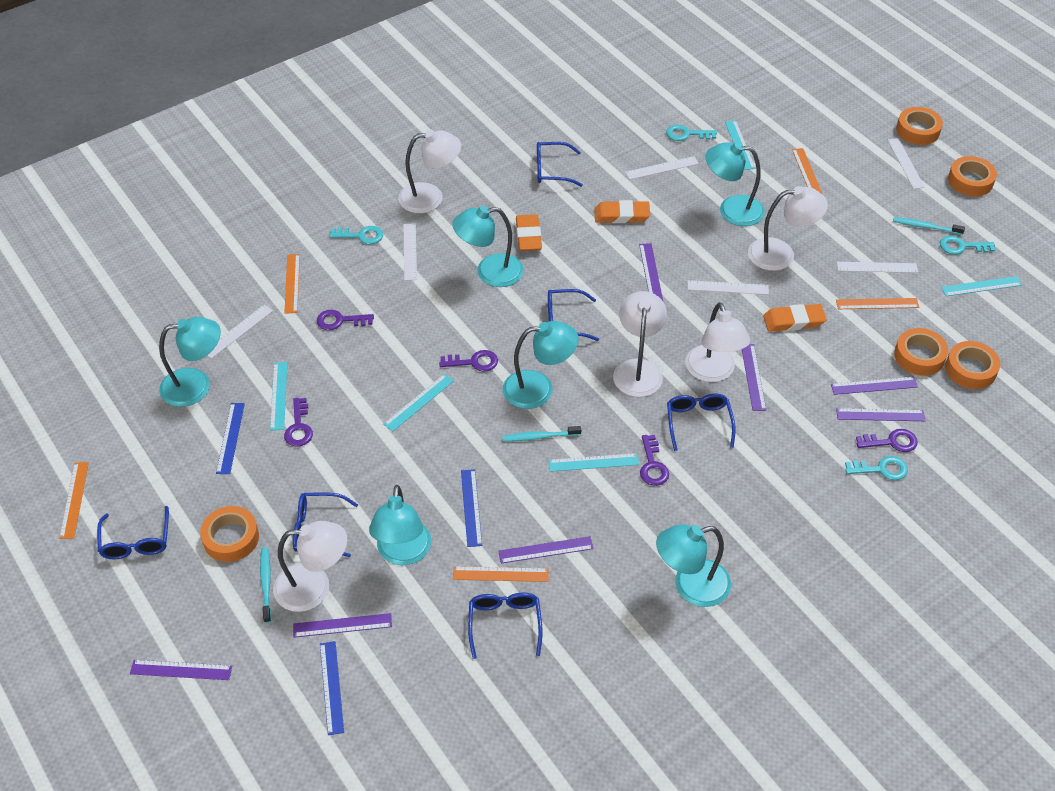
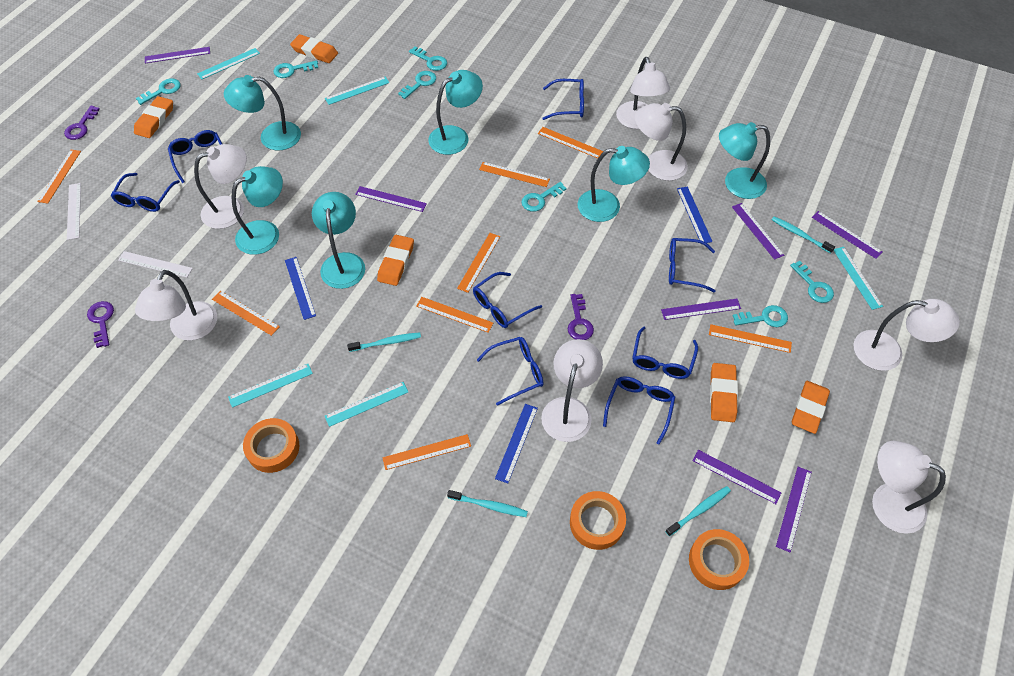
blue glasses: [97,506,169,560] [293,492,358,557] [468,593,543,659] [537,142,583,187] [548,289,599,341] [667,394,736,451] = 6 -> [111,173,180,212] [168,130,222,183] [473,272,542,328] [477,337,544,406] [542,79,584,120] [603,376,675,445] [632,326,698,379] [669,238,716,293] = 8
orange eraser: [516,214,542,251] [594,200,650,223] [763,304,826,332] = 3 -> [134,96,173,138] [290,34,338,63] [377,235,414,286] [710,363,738,422] [792,381,830,434] = 5
orange ruler: [59,462,89,539] [284,254,300,314] [453,566,549,582] [792,148,823,195] [836,298,919,309] = 5 -> [37,150,81,204] [212,291,280,336] [382,434,471,470] [416,297,493,333] [457,233,500,293] [479,162,550,187] [538,127,604,158] [709,324,792,353] = 8
orange tape: [200,506,259,562] [894,328,948,376] [896,107,943,145] [945,341,1000,389] [948,156,997,196] = 5 -> [243,418,299,473] [570,491,626,550] [689,529,749,590] = 3
purple key: [284,398,313,447] [317,310,374,330] [439,350,498,372] [640,435,669,486] [856,429,918,452] = 5 -> [64,106,100,140] [87,301,114,348] [568,294,594,340] = 3
turquoise key: [329,226,383,244] [666,125,717,141] [845,456,908,480] [940,236,995,255] = 4 -> [136,78,181,105] [274,60,318,78] [398,71,436,99] [409,46,447,71] [521,182,567,212] [733,305,788,327] [790,261,834,303] = 7
turquoise toothbrush: [260,547,271,623] [502,426,581,442] [893,217,965,235] = 3 -> [347,332,421,352] [447,490,528,517] [665,486,731,536] [772,217,835,254] = 4
white lamp: [273,521,347,612] [398,130,461,213] [613,291,667,397] [685,302,750,382] [748,186,828,271] = 5 -> [135,270,217,341] [194,144,247,229] [541,339,603,442] [616,57,670,129] [635,103,688,181] [853,299,960,371] [872,441,946,534] = 7
white ruler: [207,305,273,359] [403,223,417,281] [625,156,699,180] [688,280,769,295] [837,262,918,273] [888,138,925,189] = 6 -> [67,183,81,240] [118,251,193,278] = 2

